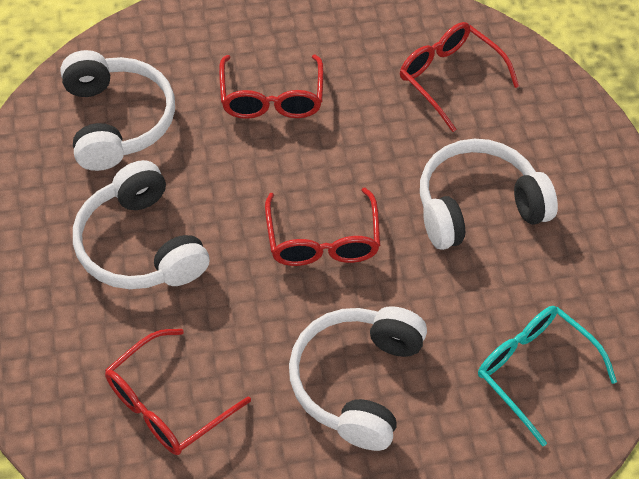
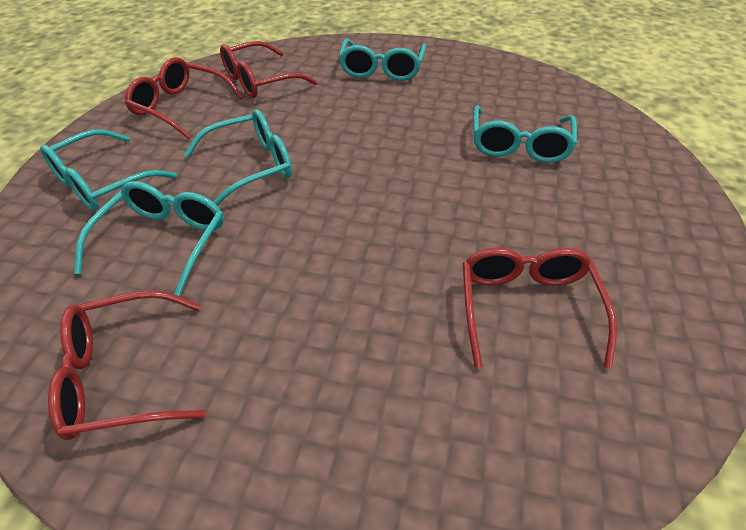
turquoise glasses: [478,306,617,446] = 1 -> [40,129,177,211] [74,181,224,296] [184,109,292,206] [339,39,426,81] [473,105,577,163] = 5
white headphones: [61,50,175,171] [73,160,210,289] [289,306,427,451] [420,139,558,250] = 4 -> none = 0

